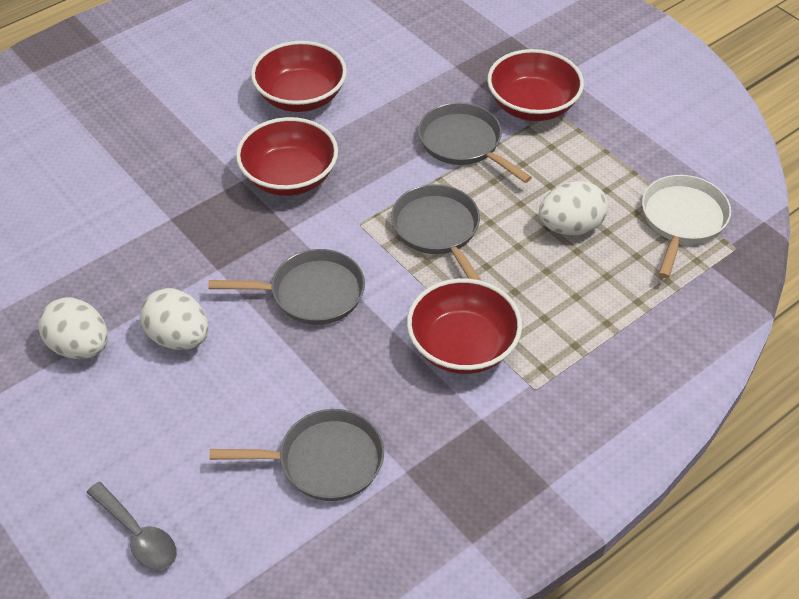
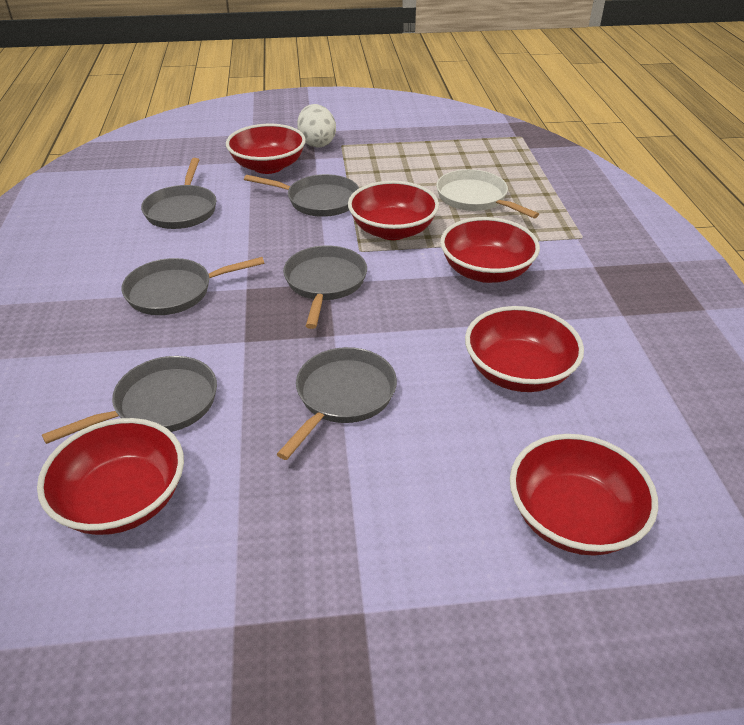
grey pan: [208,249,365,325] [209,409,384,501] [391,184,482,281] [418,103,532,183] = 4 -> [42,356,217,444] [121,257,264,315] [141,158,217,229] [244,174,359,217] [277,347,397,460] [283,246,367,329] = 6
grey spoon: [86,482,177,570] = 1 -> none = 0
red bowl: [236,117,338,196] [251,41,347,112] [407,278,522,374] [487,49,584,121] = 4 -> [37,418,184,535] [226,124,306,174] [348,181,439,240] [440,217,540,283] [465,306,584,392] [510,434,658,556] = 6
white egg: [38,297,108,359] [140,288,208,350] [539,181,608,235] = 3 -> [297,104,336,147] = 1

